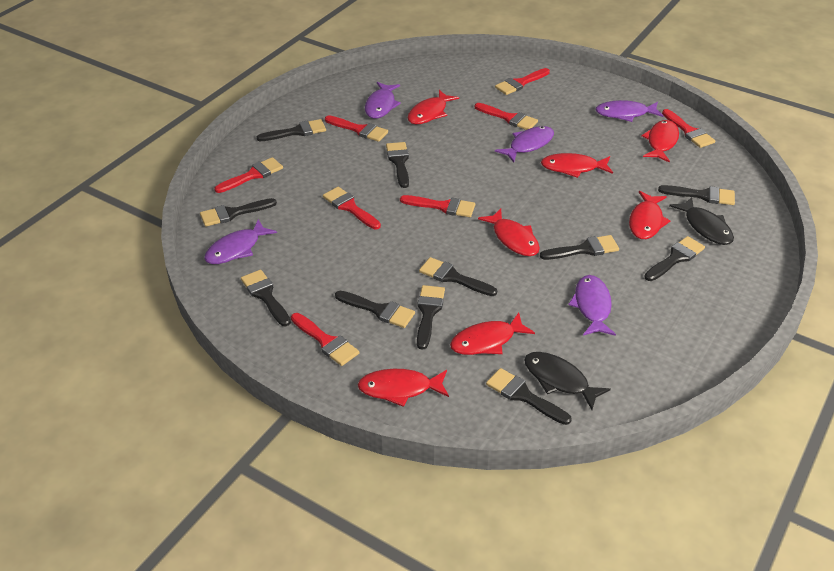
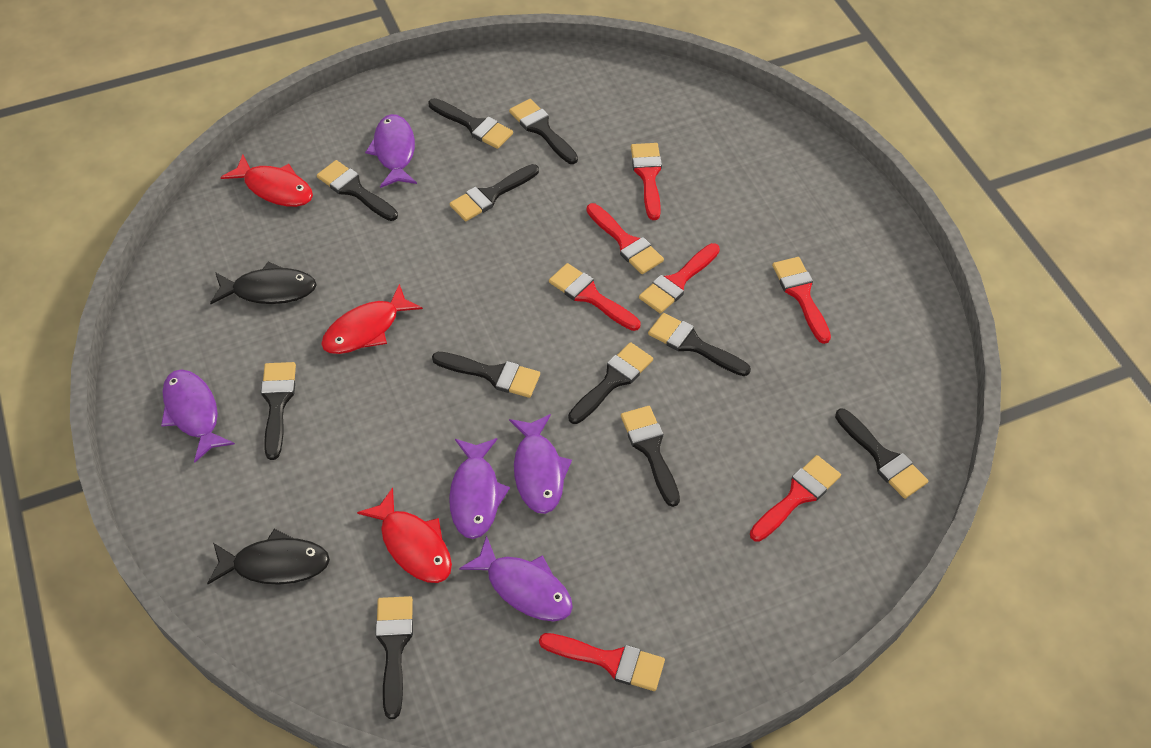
red brush: [214,157,283,193] [291,313,359,366] [323,187,381,229] [325,115,388,142] [400,195,475,217] [475,103,538,130] [495,68,550,95] [662,109,715,148] = 8 -> [539,633,665,691] [549,263,640,331] [587,203,664,274] [631,143,662,220] [639,243,720,314] [750,455,841,542] [772,257,831,344] = 7
red fish: [358,369,449,407] [407,90,459,124] [450,313,535,355] [478,209,540,256] [541,153,613,178] [629,191,671,239] [641,120,679,163] = 7 -> [220,154,313,207] [321,284,423,354] [357,487,452,583] = 3

